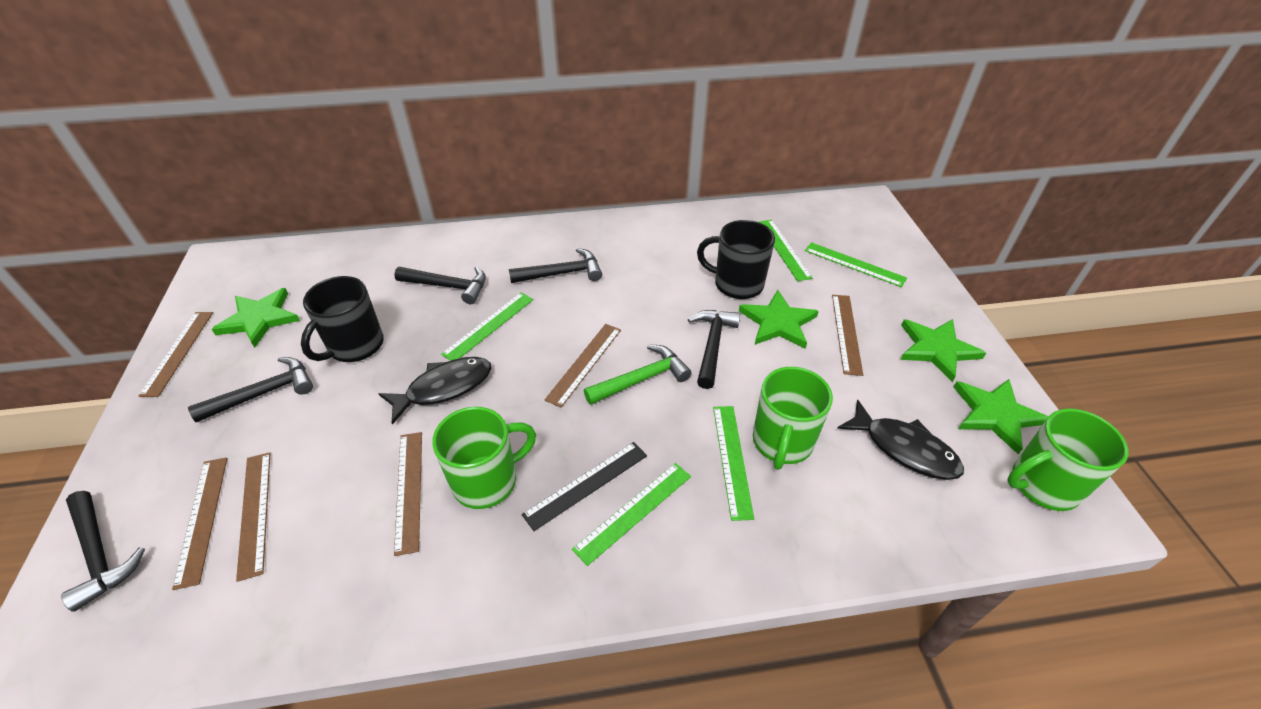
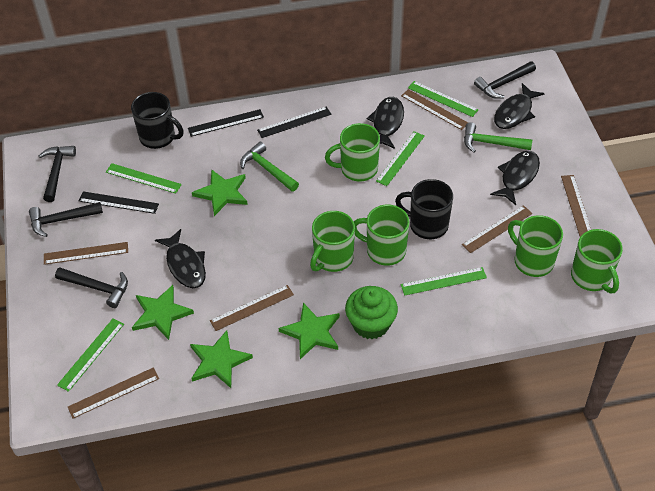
black fish: [378,357,491,424] [838,400,964,480] = 2 -> [155,229,206,288] [367,97,404,149] [490,151,540,205] [494,83,545,129] = 4
black hammer: [61,491,145,612] [188,357,313,422] [394,266,486,304] [509,248,602,283] [688,310,740,389] = 5 -> [29,202,103,237] [39,146,76,202] [55,267,128,308] [474,61,536,99] = 4
black ruler: [522,442,647,531] = 1 -> [79,191,159,214] [188,109,264,137] [257,106,332,138] = 3
green cupcake: none = 0 -> [345,286,398,339] = 1
green hammer: [584,344,692,405] = 1 -> [240,142,299,192] [464,122,532,153] = 2
green mug: [432,407,536,509] [753,367,833,470] [1007,408,1129,511] = 3 -> [310,211,355,272] [325,123,380,182] [353,205,409,266] [508,215,563,277] [571,229,623,294] = 5

